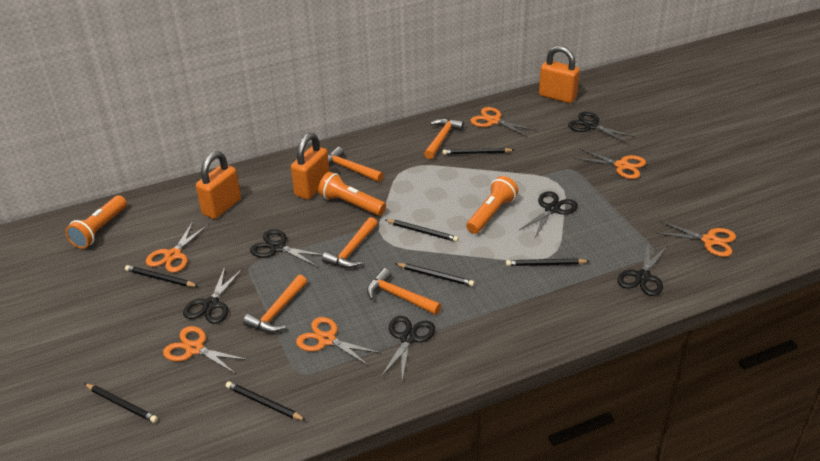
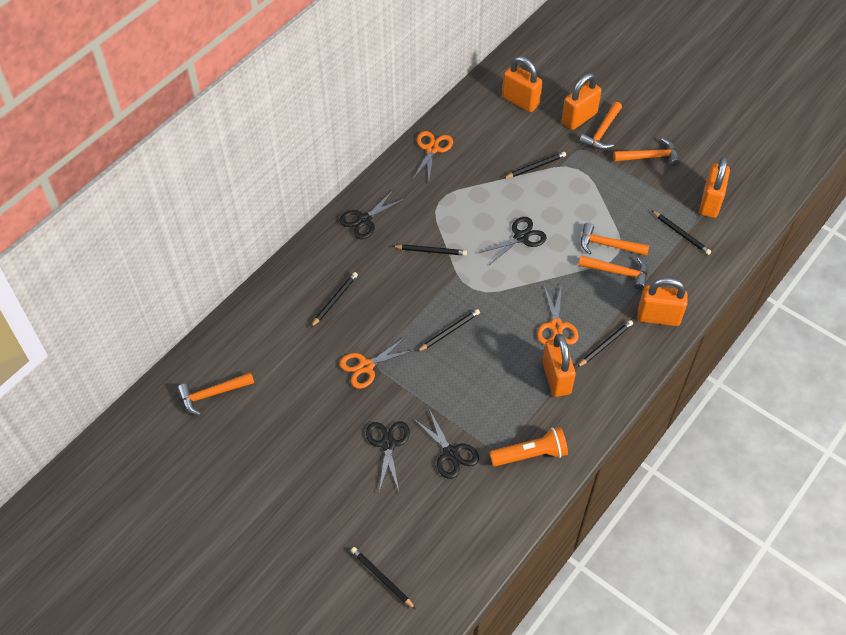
black scissors: [183,267,243,324] [250,229,323,267] [381,316,435,381] [518,191,578,237] [568,112,636,144] [617,244,668,296] = 6 -> [339,189,404,239] [366,421,410,492] [414,409,479,479] [479,217,547,265] = 4
orange flashlight: [65,195,127,249] [318,172,386,216] [466,176,518,234] = 3 -> [489,427,568,467] = 1
orange padlock: [196,151,241,219] [291,133,330,200] [539,46,580,103] = 3 -> [502,56,543,112] [542,334,576,397] [561,73,602,130] [637,278,688,326] [699,156,730,218] = 5
orange scissors: [146,221,209,273] [163,326,249,374] [296,317,381,367] [470,107,536,137] [574,148,646,179] [656,221,736,257] = 6 -> [339,337,415,389] [412,131,453,180] [537,284,579,345] = 3

